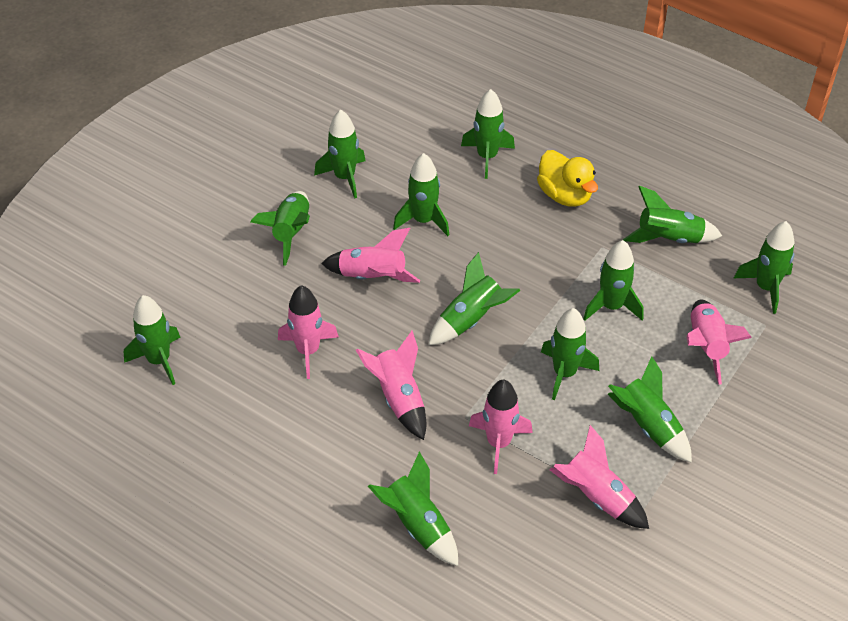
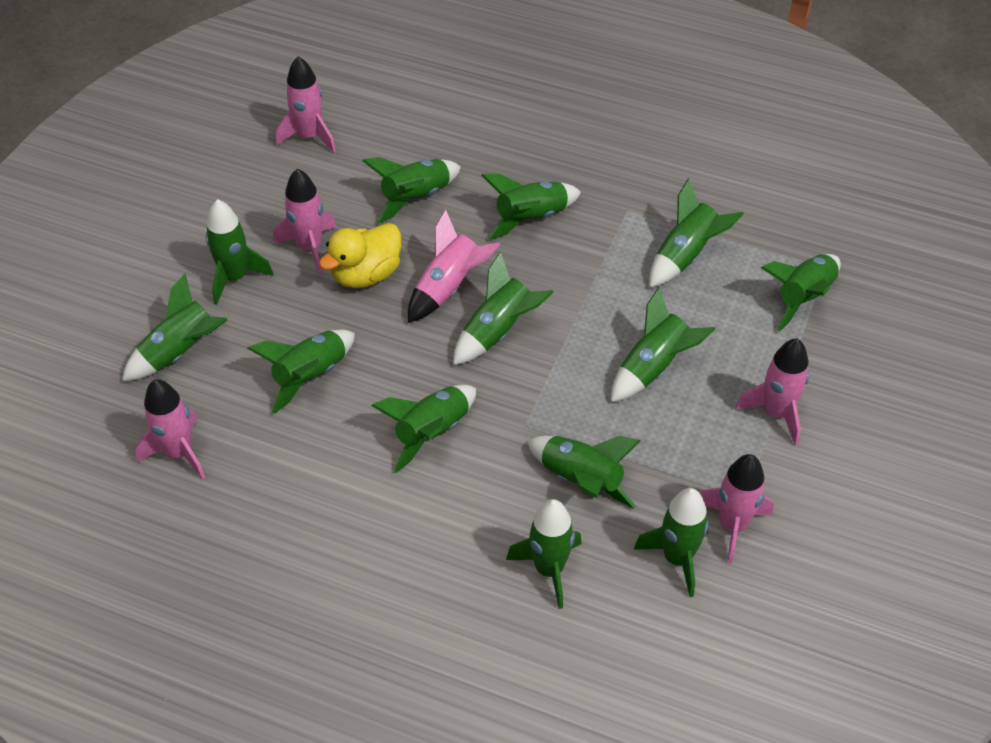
green rocket: [124,295,180,385] [250,191,310,266] [314,110,365,199] [368,452,458,566] [393,153,449,236] [428,252,520,345] [461,89,515,179] [541,308,599,400] [583,240,643,321] [608,356,692,463] [623,185,722,243] [734,221,794,314] = 12 -> [122,273,228,381] [206,199,273,305] [247,330,355,414] [362,157,461,224] [371,385,476,473] [453,252,553,365] [481,173,581,240] [506,499,582,609] [527,436,641,509] [611,287,715,402] [634,488,709,597] [649,178,744,288] [761,254,841,332] = 13

